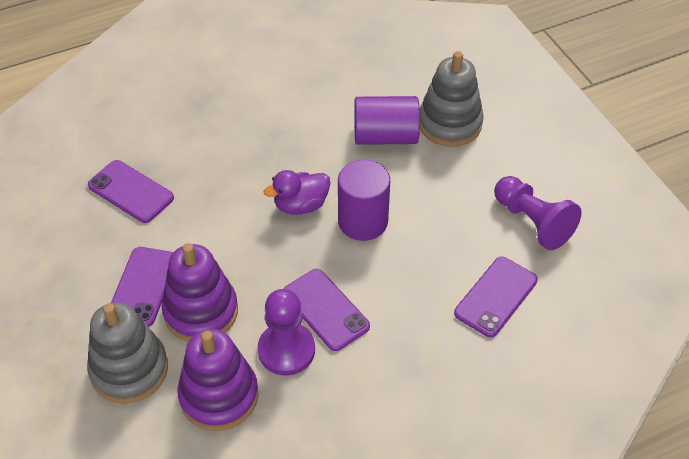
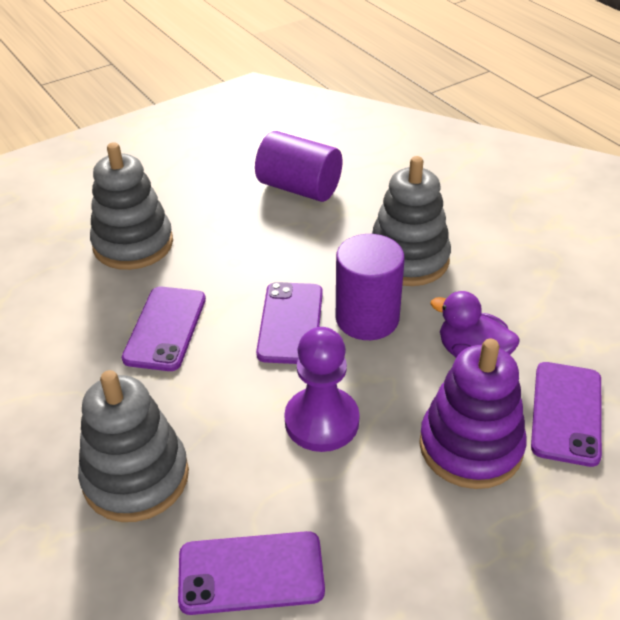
grey stacking toy: [87,302,168,404] [420,51,484,147] = 2 -> [78,370,189,522] [90,142,173,270] [371,156,451,286] = 3
purple pawn: [258,289,315,375] [494,176,582,250] = 2 -> [284,327,360,452] = 1
purple stacking toy: [161,243,238,342] [178,329,259,431] = 2 -> [419,338,527,489] = 1

